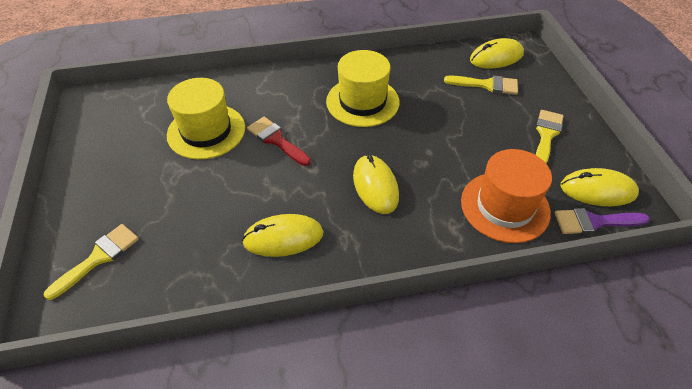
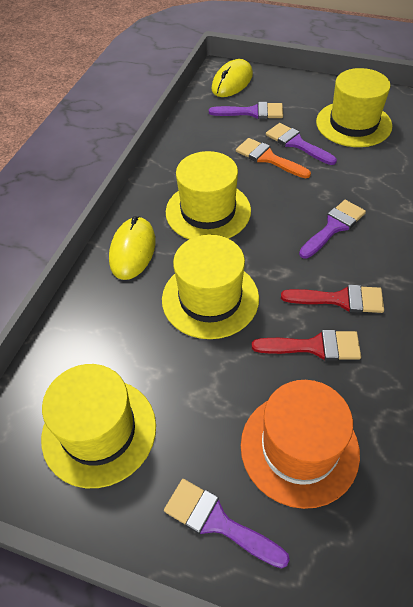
orange brush: none = 0 -> [236,138,311,178] = 1
purple brush: [555,208,650,234] = 1 -> [164,479,290,569] [209,102,283,119] [266,123,337,165] [299,200,366,259] = 4
red brush: [247,117,311,166] = 1 -> [252,330,361,361] [281,285,384,313] = 2
yellow brush: [43,224,139,300] [444,75,518,95] [536,110,564,164] = 3 -> none = 0
yellow hat: [167,78,245,160] [326,50,400,127] = 2 -> [41,364,156,488] [162,235,259,339] [166,151,251,239] [316,68,392,147] = 4
yellow mouse: [242,214,323,257] [353,155,399,214] [470,38,524,69] [560,168,639,206] = 4 -> [109,216,156,280] [212,59,253,97] = 2

